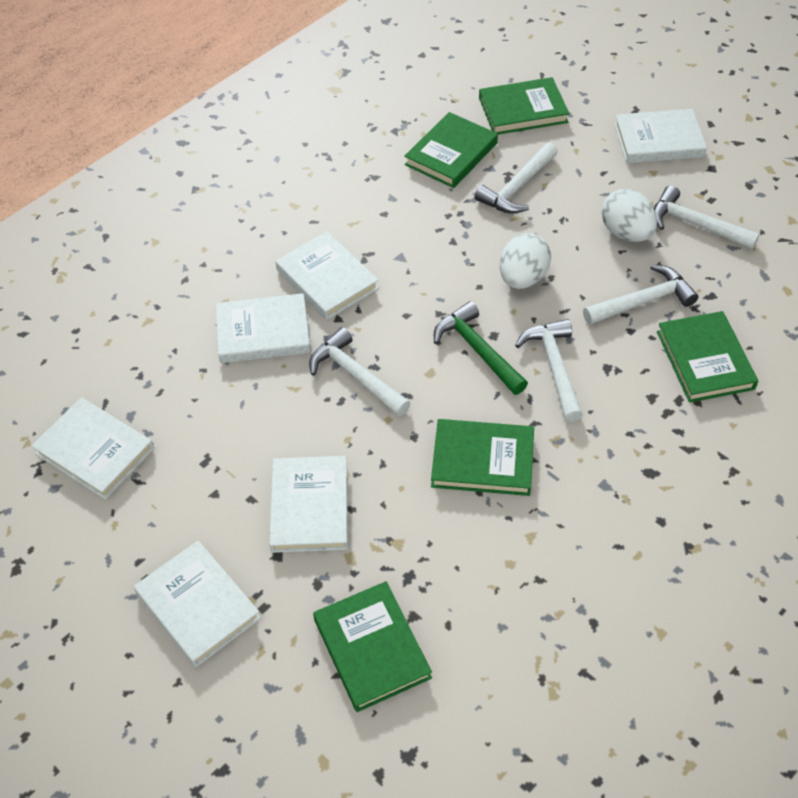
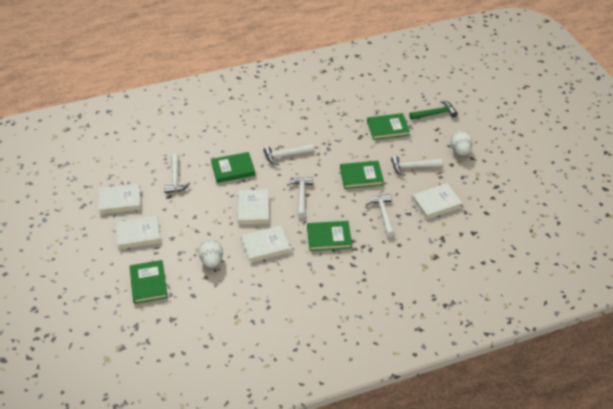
white book: [31,398,154,500] [134,541,261,667] [216,293,311,363] [269,456,348,553] [275,231,379,320] [614,109,707,163] = 6 -> [98,184,141,214] [115,216,161,249] [238,189,269,224] [241,226,290,263] [412,183,462,219] = 5

